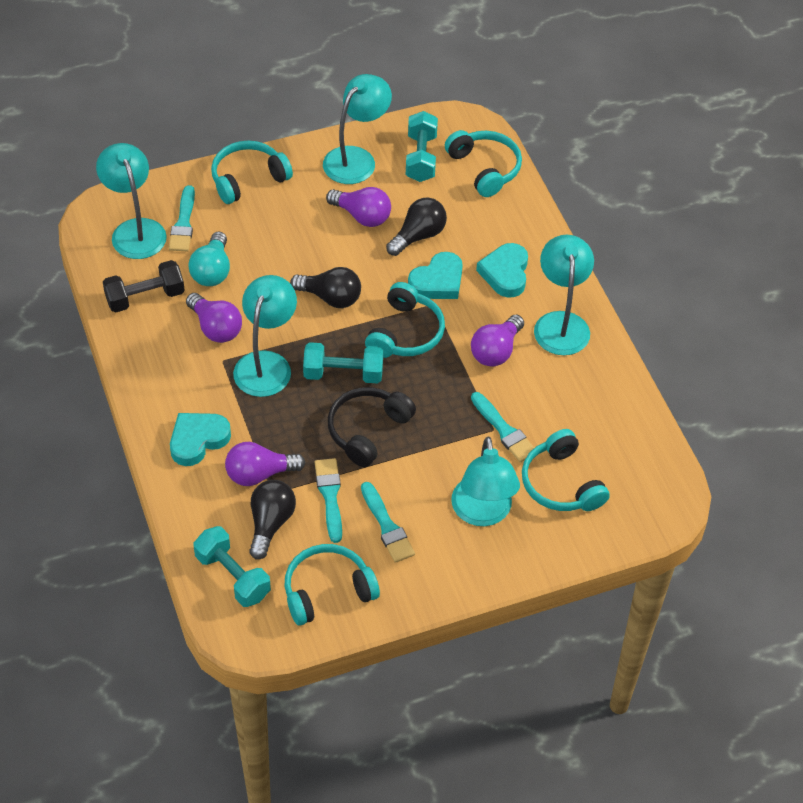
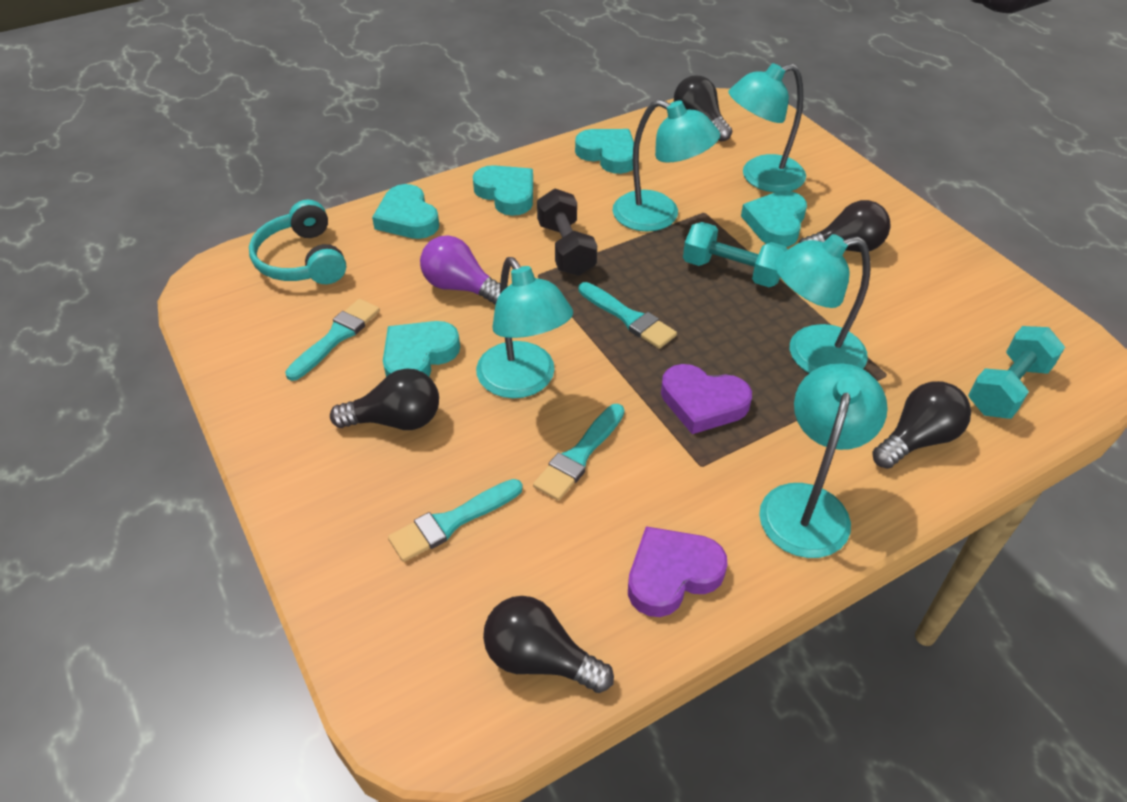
black headphones: [328,387,416,467] = 1 -> none = 0
black light bulb: [249,480,296,560] [290,267,361,308] [386,198,447,256] = 3 -> [330,368,439,430] [483,596,614,693] [674,75,732,142] [799,200,890,252] [872,381,971,469] = 5
purple heart: none = 0 -> [628,526,728,617] [661,364,752,434] = 2
purple light bulb: [186,293,242,343] [225,442,305,486] [326,187,391,227] [471,315,524,367] = 4 -> [420,235,500,305] = 1
turquoise dumbbell: [193,526,271,607] [303,342,383,383] [406,111,438,182] = 3 -> [683,222,788,287] [968,326,1065,419] = 2
turquoise headphones: [211,141,293,204] [284,544,380,626] [365,282,445,358] [445,130,522,197] [522,429,610,511] = 5 -> [249,200,346,284] = 1
turquoise heart: [170,413,231,466] [408,252,463,299] [476,243,528,298] = 3 -> [372,184,439,239] [383,321,460,377] [473,165,533,216] [575,129,634,174] [741,191,807,247] = 5
turquoise light bulb: [188,232,230,286] = 1 -> none = 0

